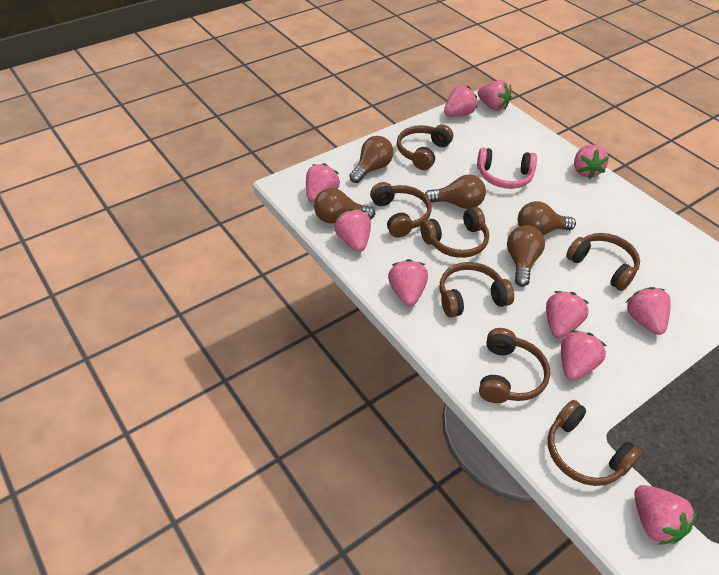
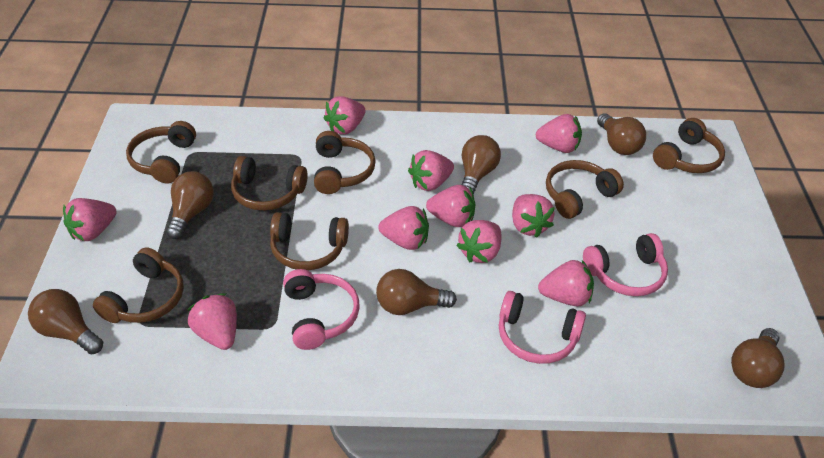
brown light bulb: [314,188,375,224] [349,136,393,183] [425,174,486,209] [507,225,545,287] [518,201,576,235] = 5 -> [28,289,103,354] [166,171,214,239] [376,269,457,315] [461,135,501,195] [597,114,646,155] [731,328,785,388] = 6
pink headphones: [477,148,537,189] = 1 -> [283,269,360,350] [499,291,586,364] [583,233,668,296] = 3

